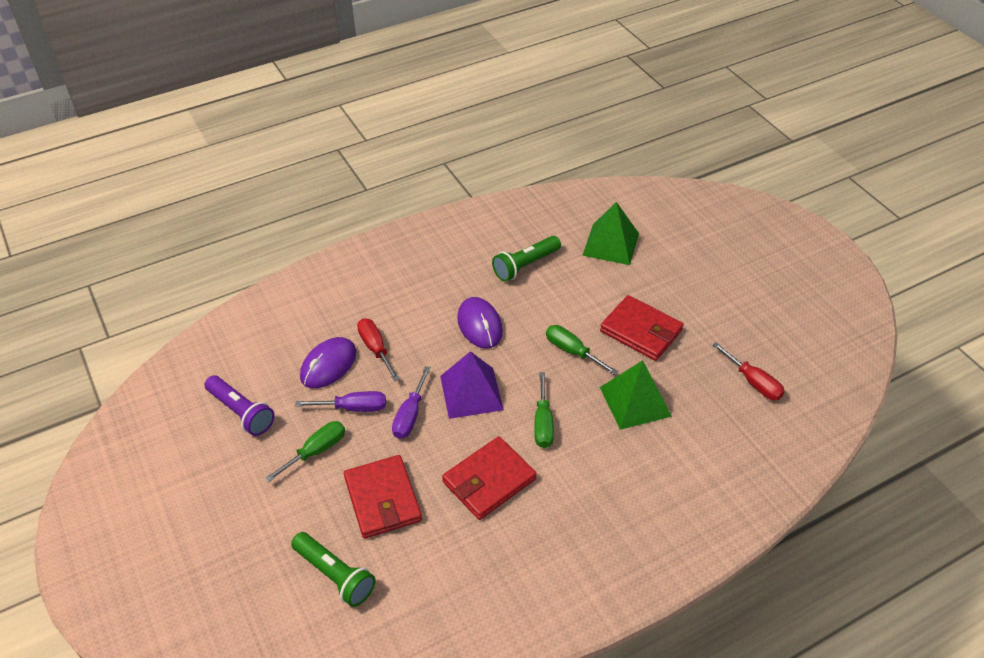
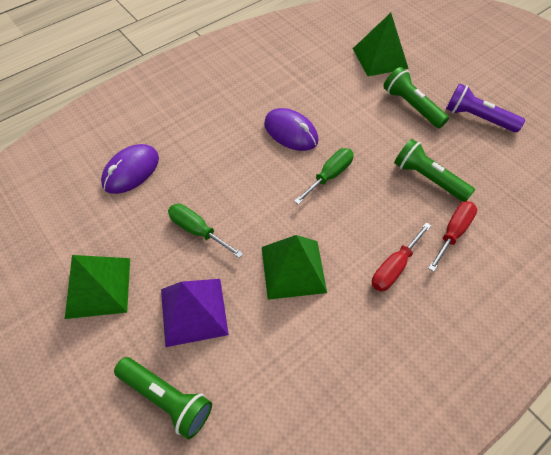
green flashlight: [291,532,376,607] [492,236,561,282] = 2 -> [114,357,212,439] [383,67,449,128] [394,139,475,202] = 3
green pyramid: [582,202,639,265] [600,360,672,430] = 2 -> [65,255,130,319] [262,235,327,300] [353,13,409,76] = 3
green screwdriver: [265,421,345,482] [534,372,554,448] [546,325,618,375] = 3 -> [168,204,243,258] [294,148,354,205] = 2
purple screwdriver: [295,391,386,412] [392,366,431,439] = 2 -> none = 0
red wallet: [344,455,422,539] [442,436,537,520] [600,295,684,361] = 3 -> none = 0

